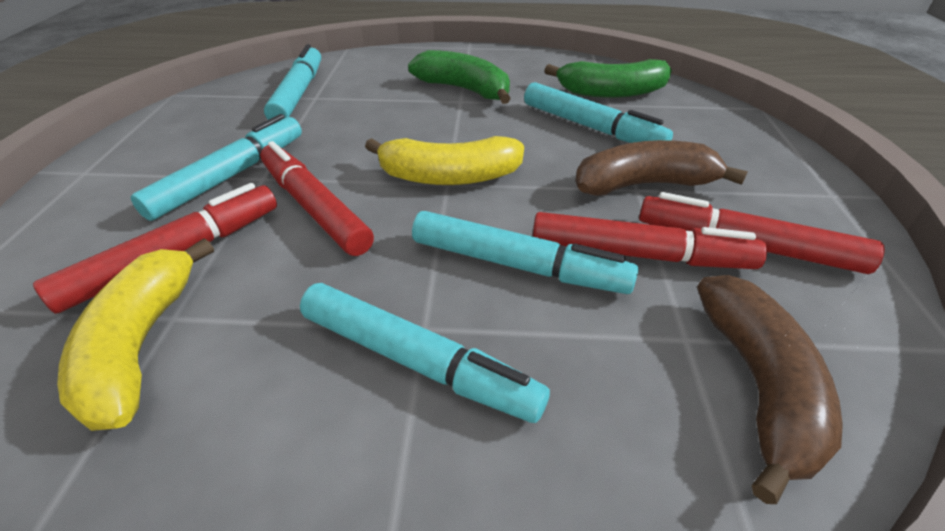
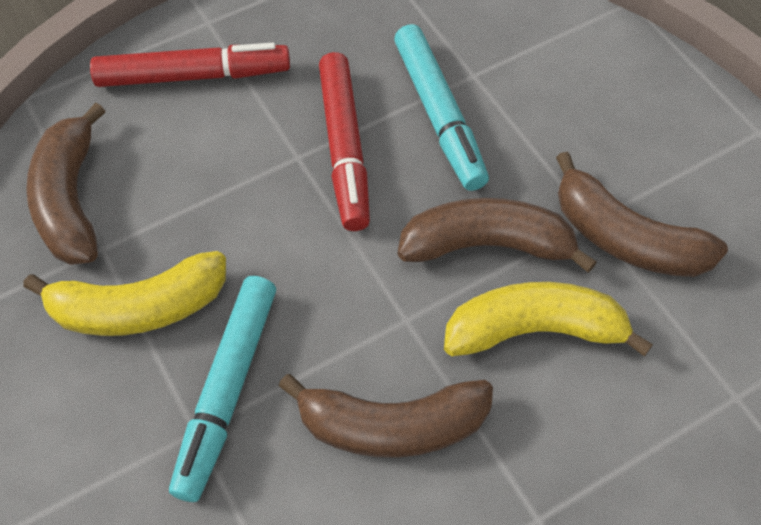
brown banana: [575,140,748,196] [697,275,843,504] = 2 -> [26,103,105,265] [279,374,493,458] [398,198,597,273] [556,152,728,277] = 4
green banana: [408,50,511,104] [544,59,672,98] = 2 -> none = 0
red marker: [33,183,277,314] [260,141,374,256] [532,212,767,269] [639,192,885,274] = 4 -> [90,43,290,87] [319,52,370,231] = 2
turquoise marker: [131,114,302,221] [264,44,321,120] [300,283,550,423] [412,211,638,294] [524,82,673,143] = 5 -> [169,276,276,502] [394,24,489,191] = 2

